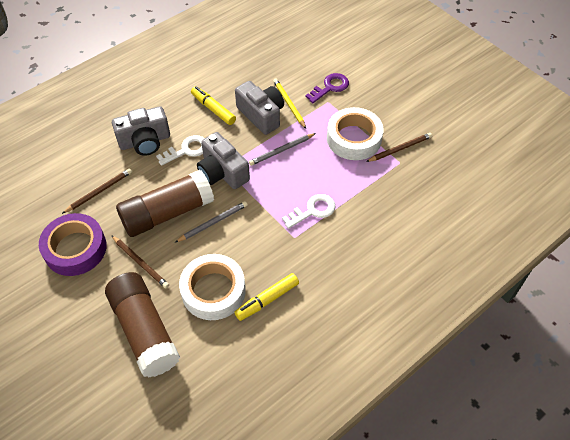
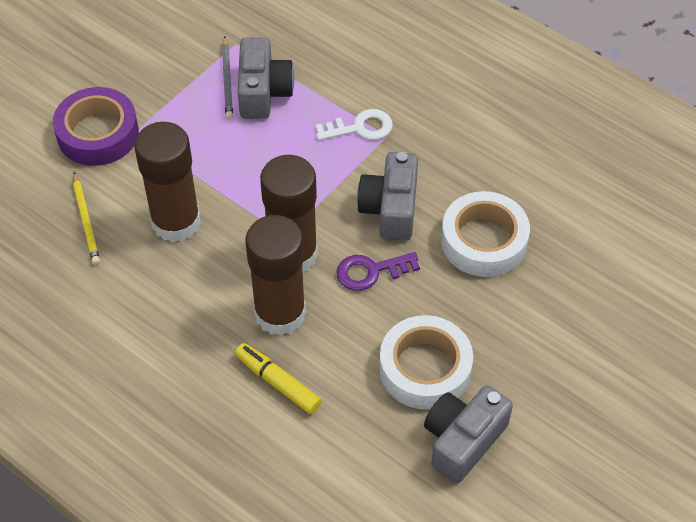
brown glue stick: [105,272,180,378] [116,170,214,237] = 2 -> [134,122,201,242] [245,215,306,336] [260,155,318,271] = 3
brown pencil: [62,168,132,214] [111,235,169,289] [366,133,432,162] = 3 -> none = 0
grey pencil: [175,201,248,242] [249,133,316,166] = 2 -> [222,36,233,120] = 1
white key: [156,135,205,166] [282,194,336,229] = 2 -> [315,109,393,141] = 1
yellow marker: [191,86,236,125] [234,273,299,321] = 2 -> [235,343,322,414] = 1

